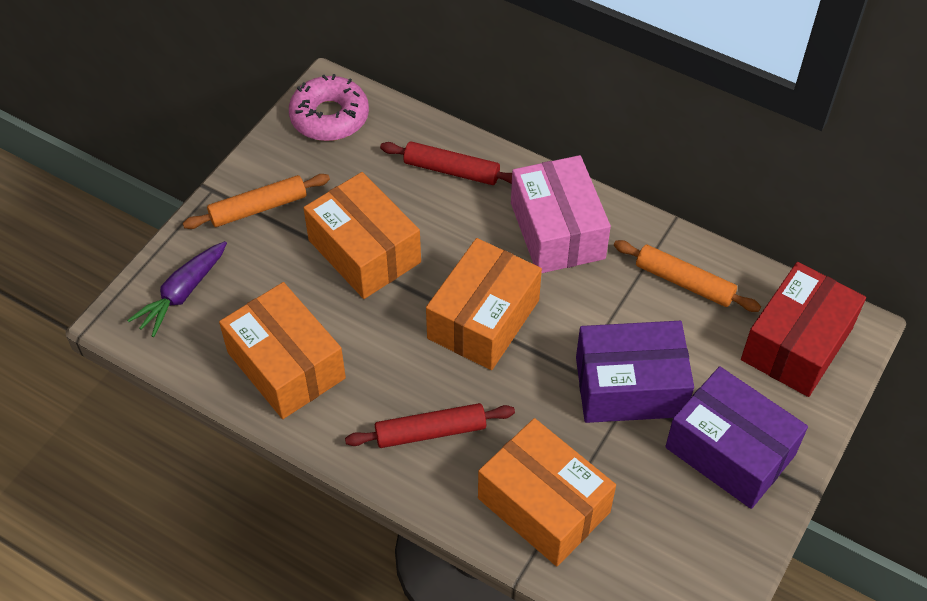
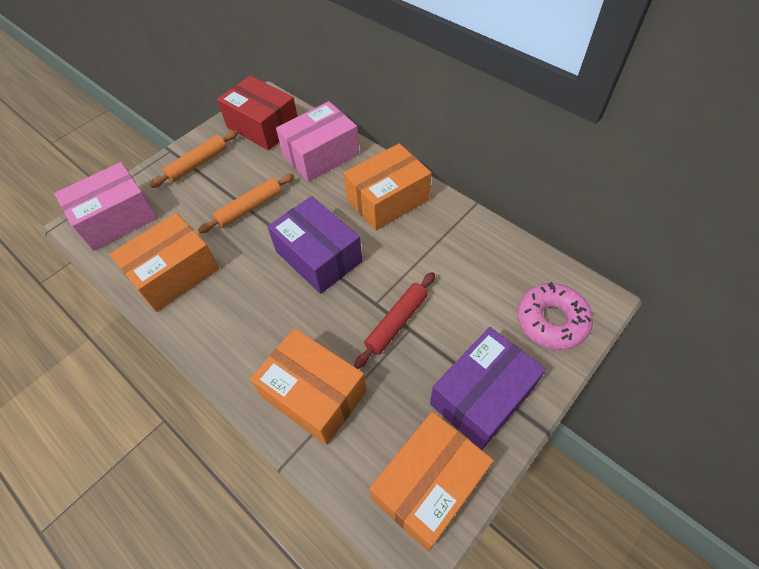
pink box: [511,155,611,273] = 1 -> [54,162,157,251] [276,101,359,182] = 2
purple carrot: [127,241,227,337] = 1 -> none = 0
red rolling pin: [345,403,515,448] [380,141,512,185] = 2 -> [354,272,435,369] = 1

